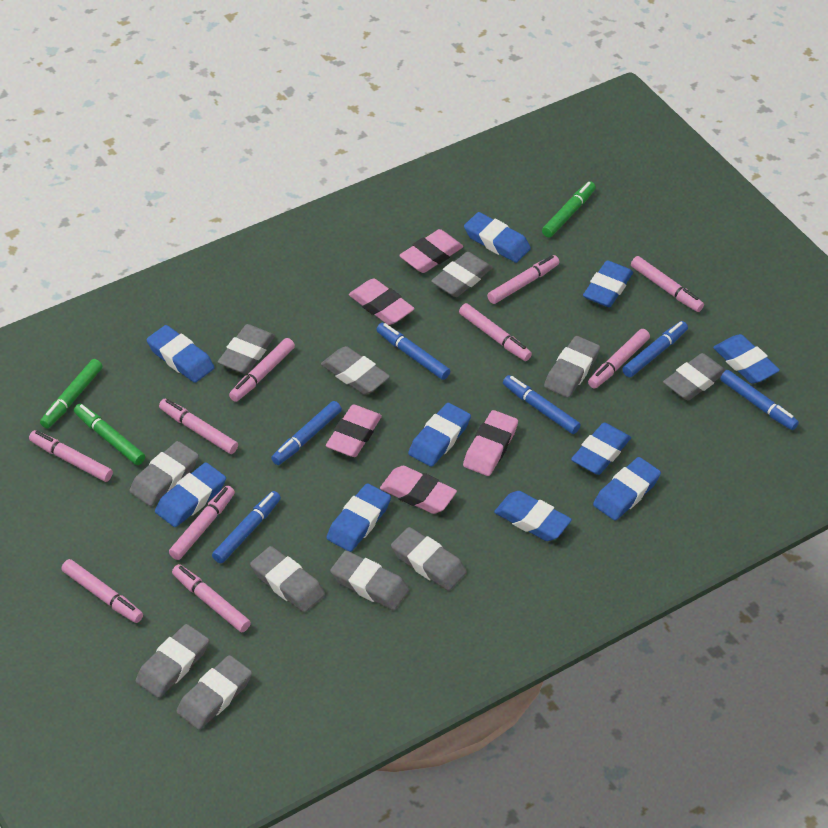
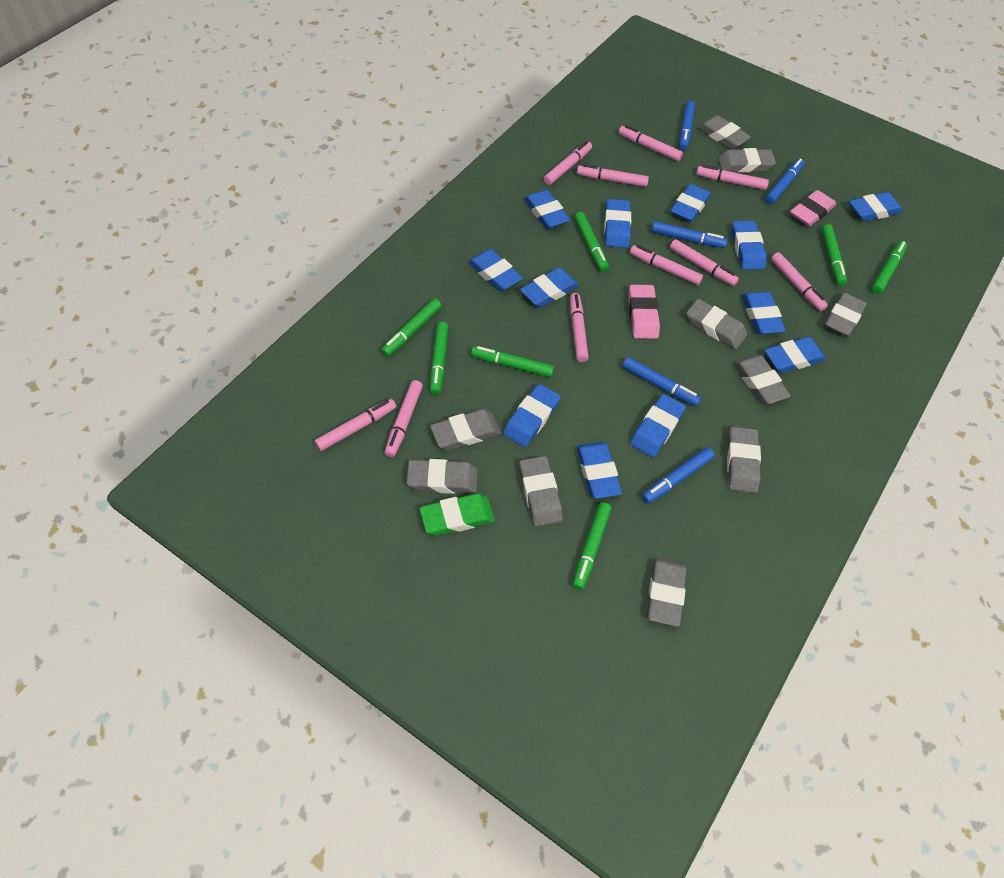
blue eraser: [146,325,214,383] [155,462,226,527] [326,483,391,552] [408,403,471,467] [464,212,531,263] [494,491,572,541] [571,423,631,475] [583,260,633,307] [593,457,661,520] [713,334,780,384] = 10 -> [468,249,523,291] [503,384,561,447] [520,268,579,307] [524,190,570,229] [577,442,622,499] [604,199,631,248] [630,394,686,457] [670,184,711,222] [732,221,767,270] [742,292,786,334] [765,337,826,373] [849,192,903,221] = 12
blue marker: [212,491,281,563] [271,401,342,465] [376,323,450,380] [503,375,581,434] [622,321,688,377] [720,370,799,430] = 6 -> [622,357,701,406] [642,447,715,504] [651,221,727,248] [679,101,695,150] [765,158,804,204] = 5
green eraser: none = 0 -> [420,494,495,535] = 1
green marker: [40,359,102,428] [74,404,145,465] [542,181,596,238] = 3 -> [381,299,442,357] [430,322,449,395] [471,346,554,377] [572,502,612,590] [574,212,609,272] [821,224,847,286] [872,241,907,294] = 7
grey eraser: [129,441,199,506] [136,624,209,698] [176,655,252,730] [218,324,275,374] [250,546,325,613] [321,346,390,394] [330,551,409,610] [391,527,467,591] [431,252,493,297] [544,336,600,398] [663,353,726,401] = 11 -> [407,459,478,494] [430,409,501,450] [519,456,563,526] [647,557,687,627] [686,299,747,349] [697,115,751,149] [718,148,776,173] [727,427,761,493] [733,355,791,404] [825,292,867,337] = 10
pink eraser: [326,404,382,457] [349,278,415,325] [380,466,457,514] [399,229,463,273] [463,410,518,476] = 5 -> [628,285,660,339] [790,190,836,226] = 2

